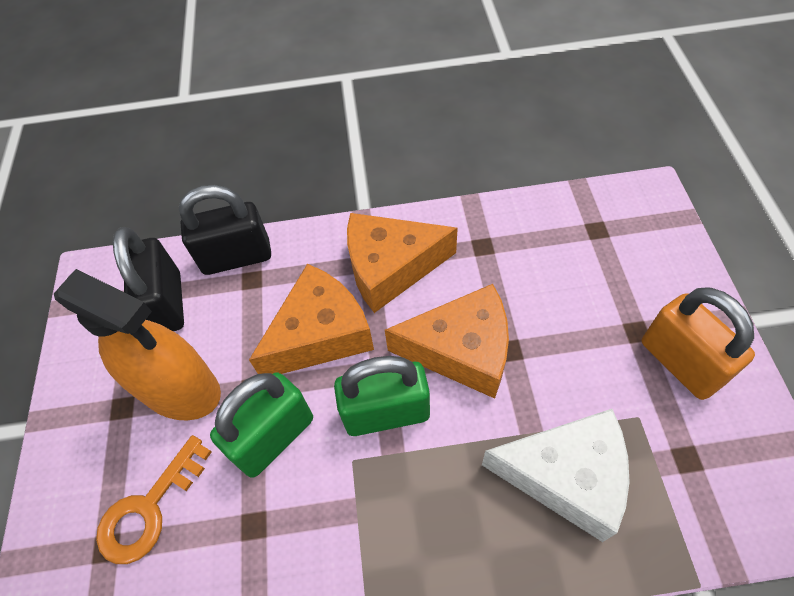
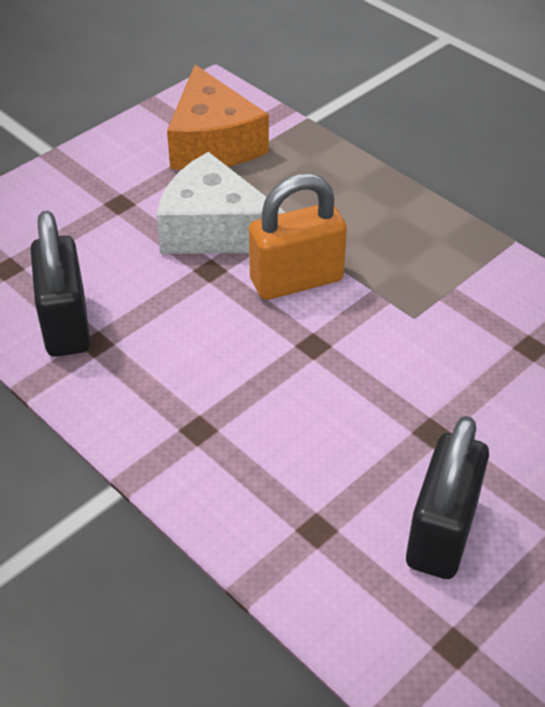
green padlock: [210,372,313,478] [334,356,430,436] = 2 -> none = 0
orange cheese: [249,264,374,374] [347,213,458,313] [385,284,509,399] = 3 -> [167,65,269,170] = 1
orange key: [96,435,212,564] = 1 -> none = 0
orange spray bottle: [54,269,221,421] = 1 -> none = 0

